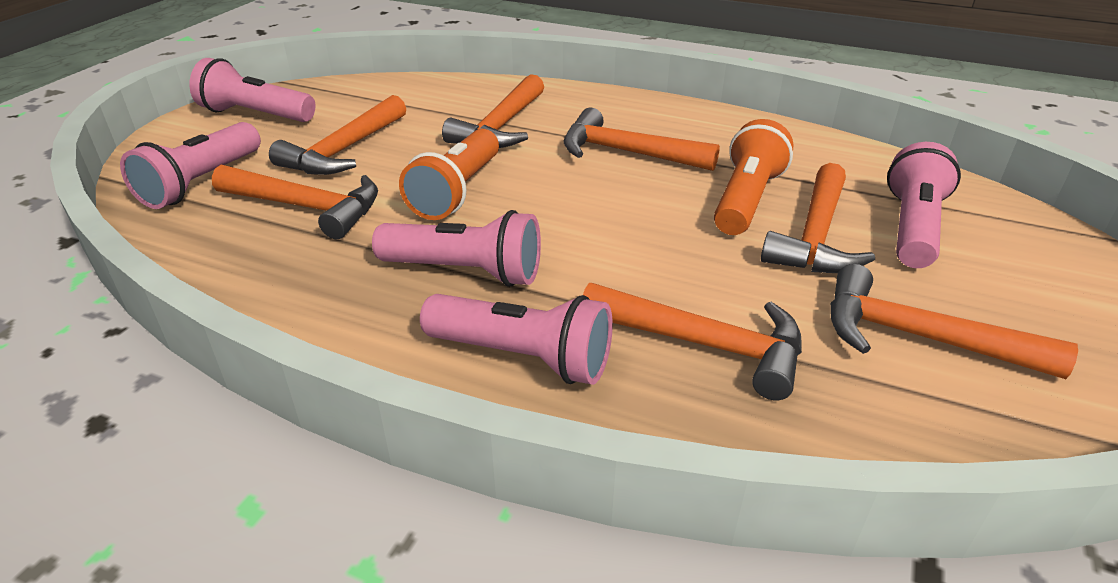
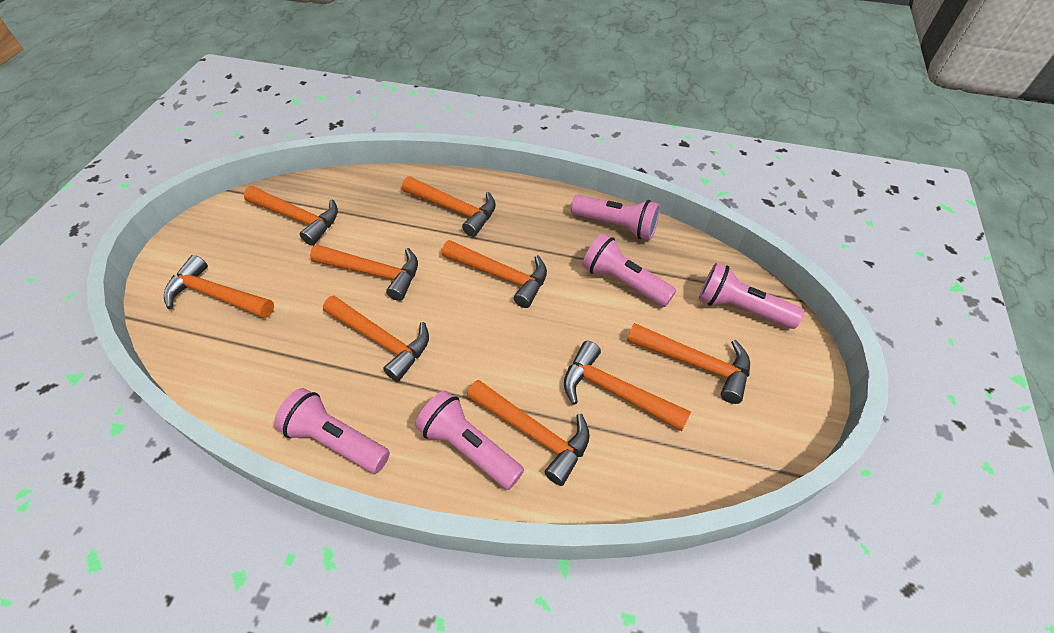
orange flashlight: [399,129,499,220] [714,119,794,235] = 2 -> none = 0
orange hammer: [212,165,378,239] [269,95,406,175] [442,74,544,148] [564,108,720,171] [583,283,802,400] [761,163,875,273] [830,264,1078,379] = 7 -> [164,255,274,318] [244,186,338,245] [310,244,418,301] [323,296,429,382] [402,176,496,237] [442,240,547,308] [467,379,590,486] [564,341,691,431] [627,323,750,404] = 9

